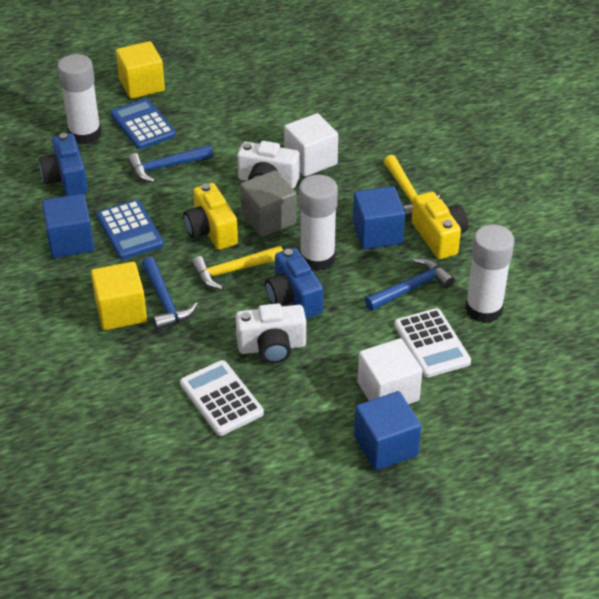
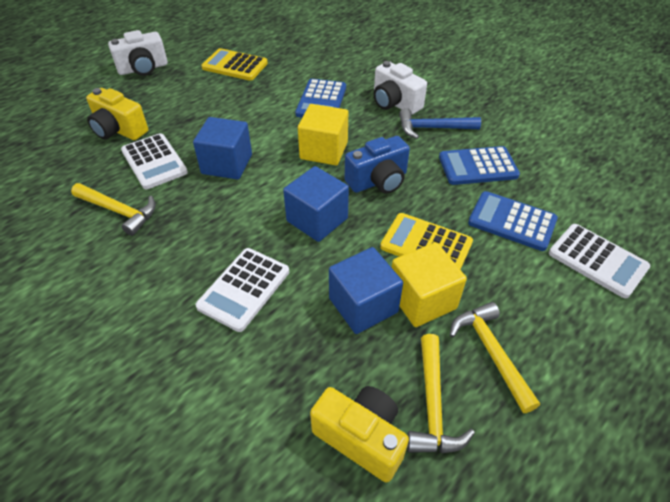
blue calculator: [96,200,164,259] [111,99,176,149] = 2 -> [295,79,346,118] [439,146,520,185] [468,191,558,251] = 3
blue camera: [39,133,88,196] [265,248,323,319] = 2 -> [345,136,410,194] = 1
blue hammer: [127,145,214,182] [142,257,198,330] [365,258,455,311] = 3 -> [399,108,481,139] = 1
grey cube: [240,170,297,237] = 1 -> none = 0
white calculator: [180,360,264,436] [394,308,471,378] = 2 -> [121,133,188,189] [196,248,289,332] [549,224,650,298] = 3
white cube: [284,113,338,177] [358,338,422,404] = 2 -> none = 0
white glue stick: [57,54,101,144] [299,175,338,271] [465,224,514,323] = 3 -> none = 0
yellow calculator: none = 0 -> [201,48,268,81] [380,213,473,270] = 2
yellow hammer: [191,246,283,290] [384,155,440,218] = 2 -> [71,183,156,236] [407,334,475,453] [450,302,540,413] = 3

